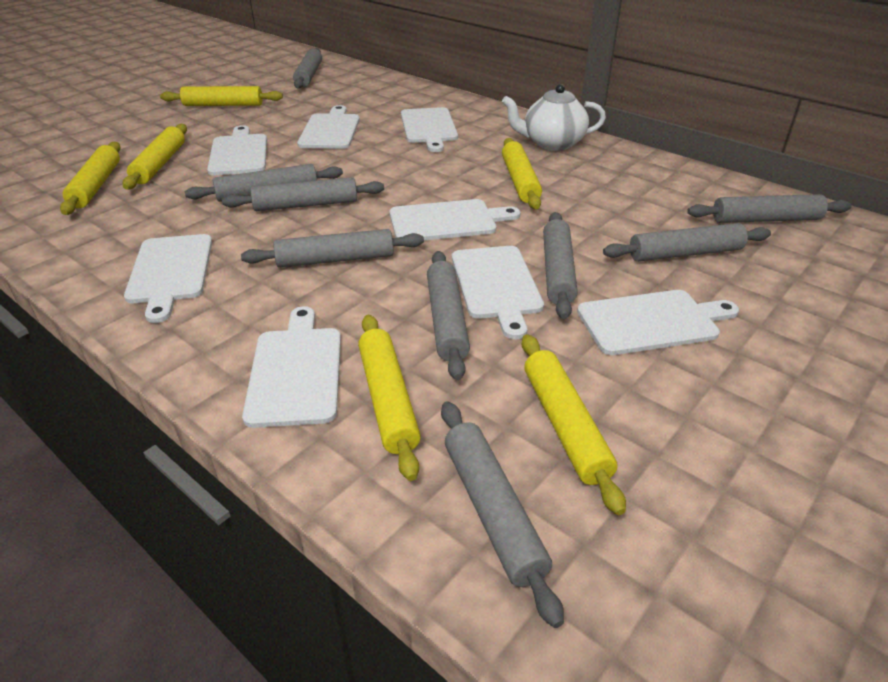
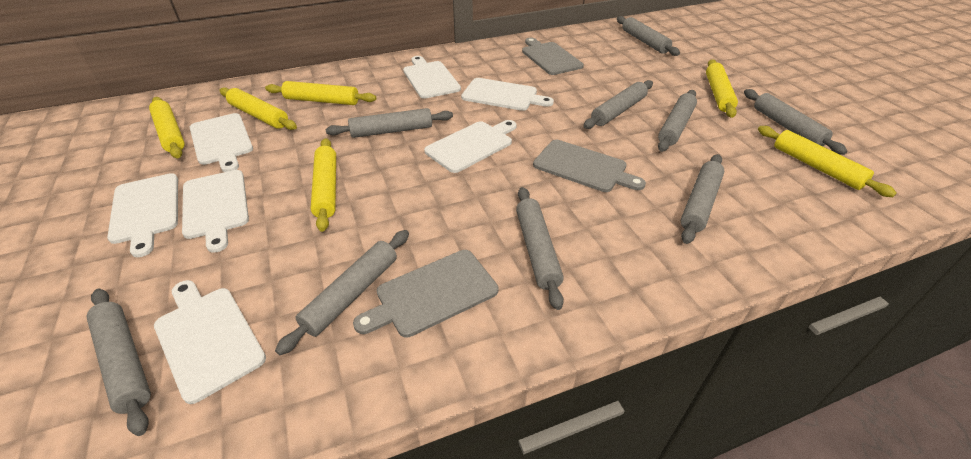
grey cutting board: none = 0 -> [353,250,498,338] [522,38,584,75] [533,140,646,192] = 3
white cutting board: [124,234,212,323] [207,125,267,176] [242,306,341,428] [297,105,360,149] [389,199,520,240] [401,107,458,152] [452,246,544,339] [577,290,739,355] = 8 -> [107,173,178,257] [154,280,266,404] [182,170,249,253] [190,113,253,172] [403,56,461,99] [424,120,517,173] [461,78,554,111] = 7
white teapot: [502,84,606,151] = 1 -> none = 0

